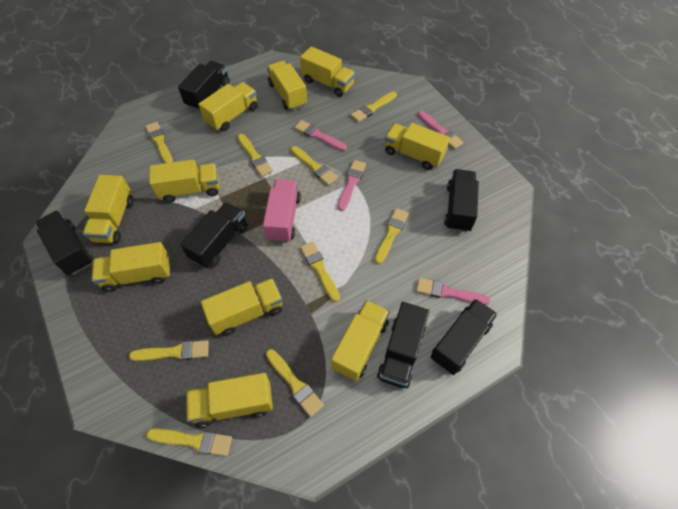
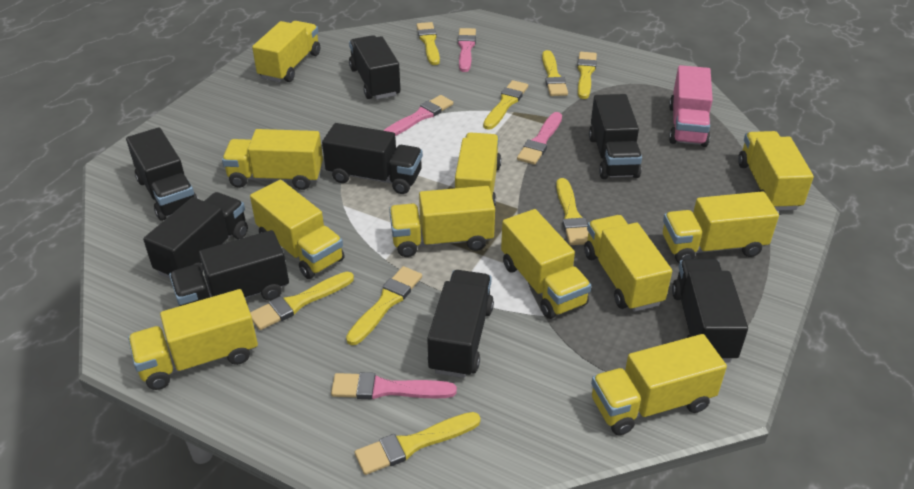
black truck: [36,210,93,275] [178,61,230,111] [180,202,247,268] [377,302,429,388] [431,299,498,375] [444,169,479,232] = 6 -> [126,127,198,221] [143,192,248,279] [169,230,289,306] [322,123,423,194] [349,35,401,99] [427,270,494,378] [589,94,642,179] [672,259,748,362] = 8
yellow brush: [129,340,209,361] [145,122,173,163] [146,428,232,456] [238,134,273,176] [266,349,324,417] [291,146,338,185] [300,242,340,302] [351,92,397,122] [375,208,409,264] = 9 -> [250,272,354,330] [346,266,422,345] [355,412,481,475] [416,22,440,65] [483,80,528,130] [542,50,568,96] [556,178,588,245] [577,52,597,99] = 8
yellow truck: [83,175,133,243] [92,242,170,292] [149,159,220,203] [186,373,273,428] [198,82,258,131] [201,278,283,336] [267,61,307,110] [300,46,355,97] [331,300,390,381] [385,123,450,170] = 10 -> [128,289,258,390] [222,129,323,190] [250,180,344,279] [252,21,320,82] [389,186,495,257] [455,132,501,206] [501,209,591,319] [584,215,672,312] [591,334,727,435] [663,191,779,263] [738,131,814,211] = 11

